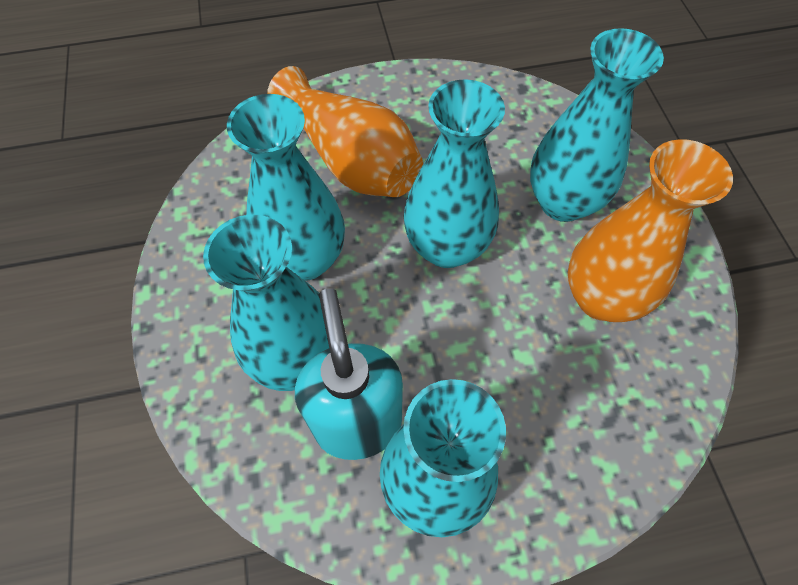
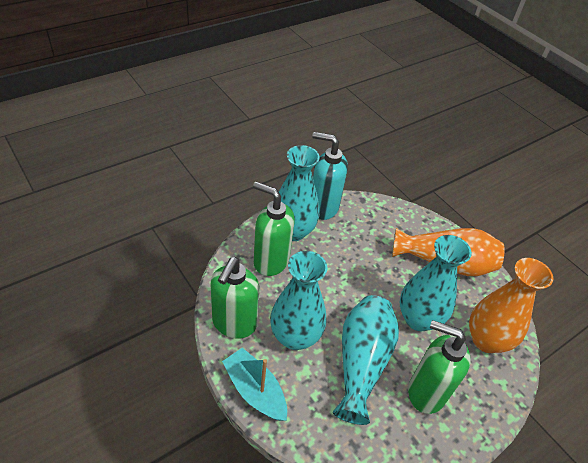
green soap dispenser: none = 0 -> [210,257,260,339] [253,182,295,276] [408,320,471,414] = 3
turquoise boat: none = 0 -> [222,348,287,421] = 1
turquoise vase: [203,215,329,391] [227,94,345,281] [380,379,506,537] [404,79,505,268] [530,28,664,222] = 5 -> [270,251,327,350] [279,145,320,241] [333,295,399,425] [400,235,472,331] = 4

